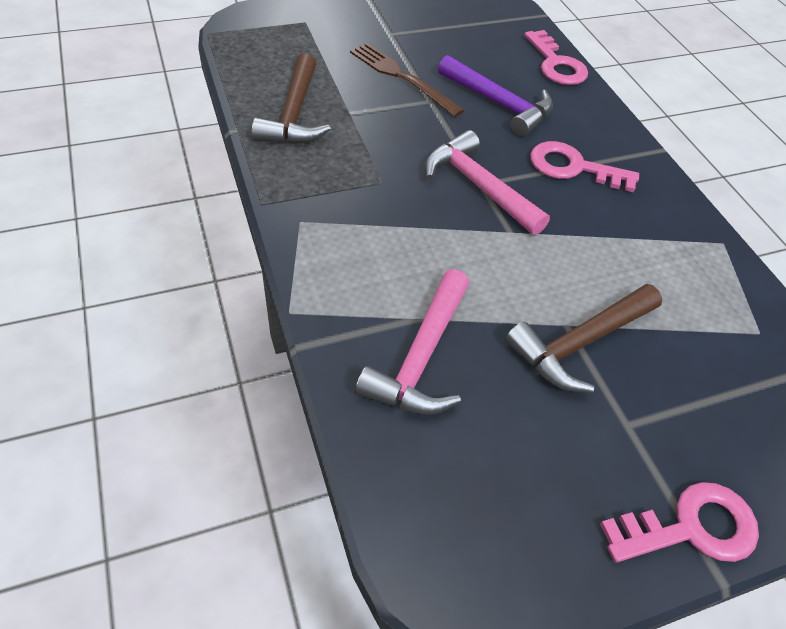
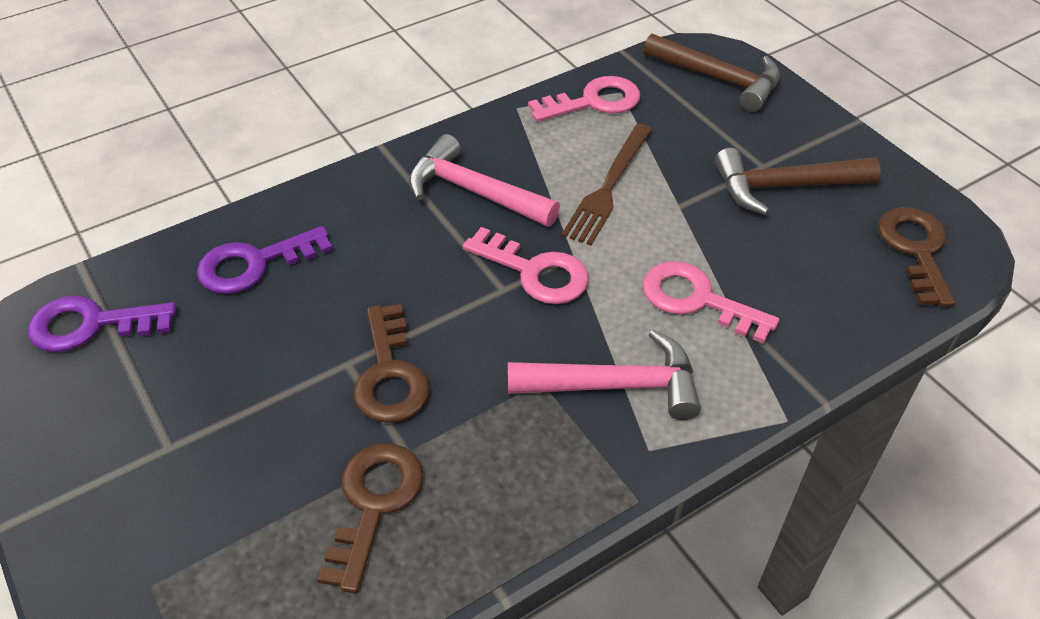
brown key: none = 0 -> [317,443,424,593] [353,304,430,423] [878,207,955,307] = 3
purple hammer: [438,55,553,137] = 1 -> none = 0
purple key: none = 0 -> [28,295,176,352] [197,226,333,294] = 2

